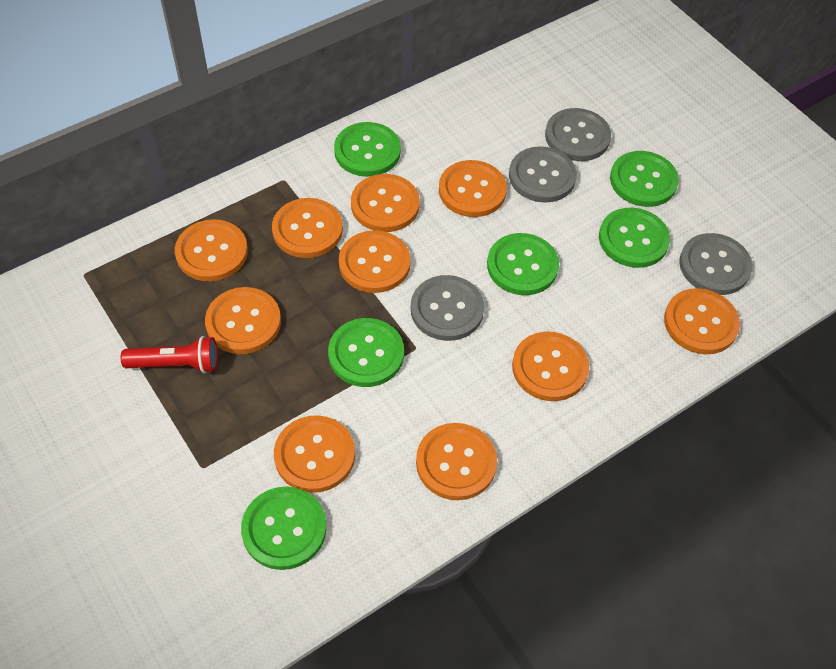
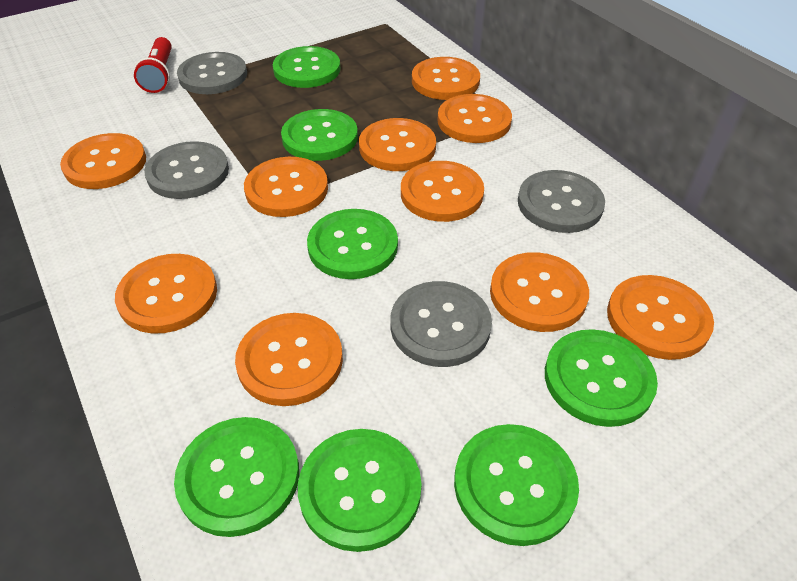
green button: [241,487,326,570] [328,318,404,387] [334,122,401,177] [487,233,559,295] [599,208,670,268] [610,151,679,207] = 6 -> [174,417,299,537] [273,46,340,88] [281,109,358,161] [298,429,421,552] [307,209,398,279] [454,424,579,546] [545,329,658,427] = 7

